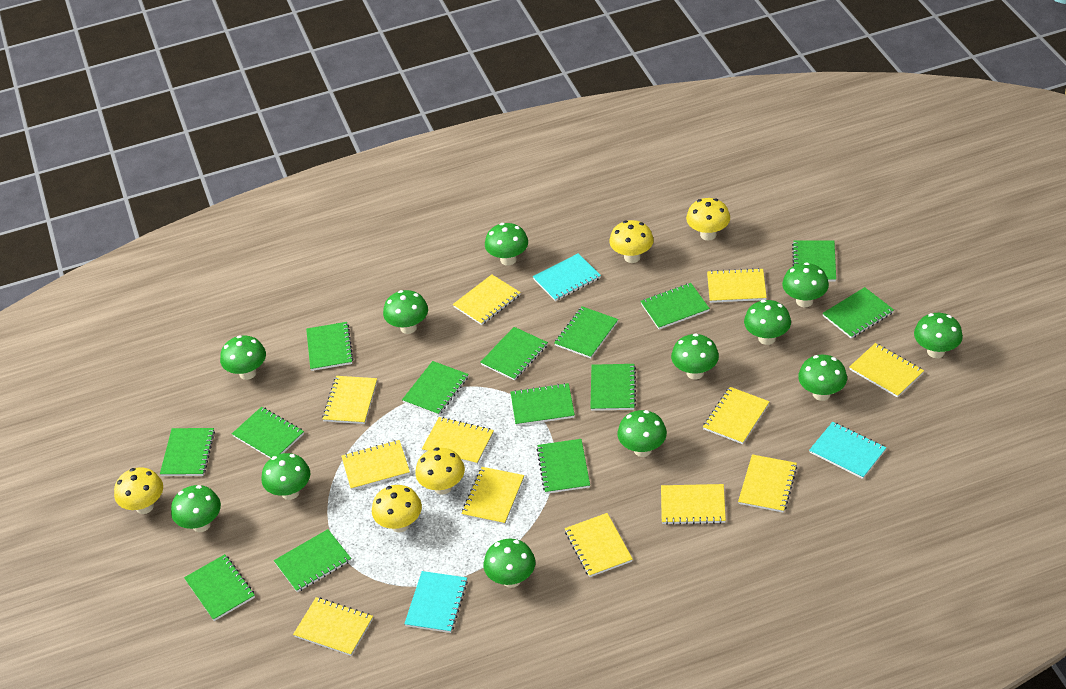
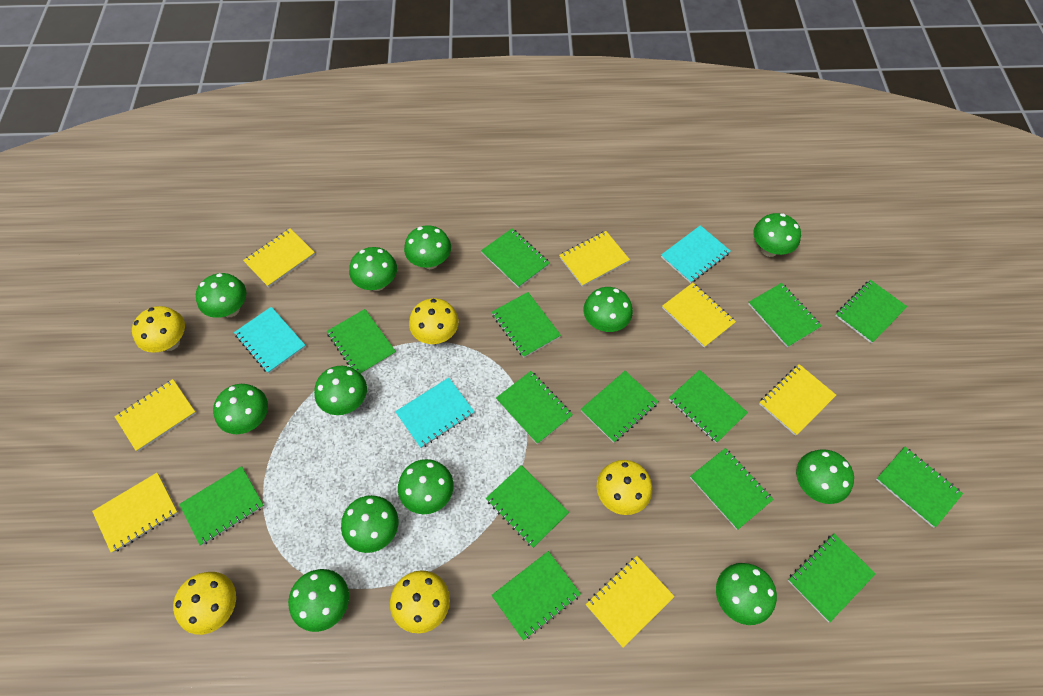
yellow notebook: [293,597,373,656] [322,376,377,424] [341,440,410,490] [422,417,494,465] [453,274,521,325] [461,467,524,525] [565,513,633,577] [661,484,726,525] [703,387,770,444] [707,268,767,303] [738,454,797,513] [849,343,924,398] = 12 -> [92,473,178,553] [114,379,196,451] [243,228,315,287] [559,231,630,287] [586,556,675,648] [662,283,736,348] [759,364,836,436] = 7

